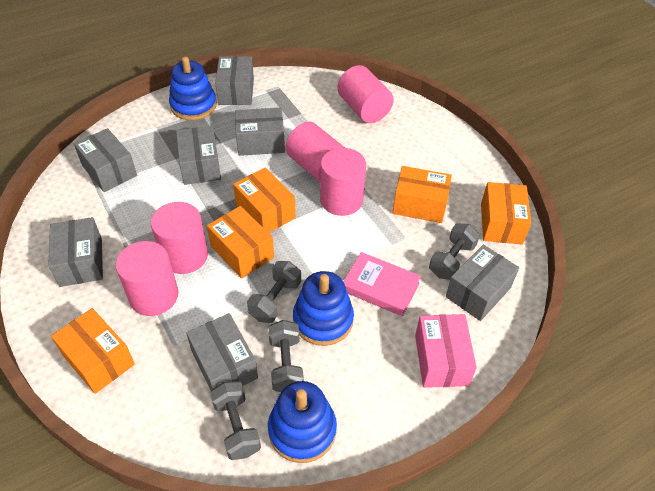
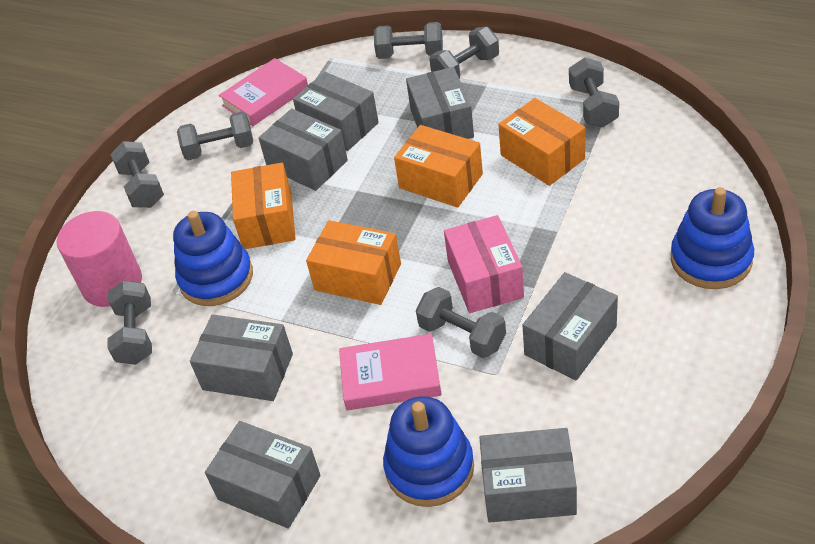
grey dumbbell: [210,381,261,460] [247,261,301,323] [268,320,304,392] [429,224,480,280] = 4 -> [107,280,152,365] [110,141,164,208] [177,111,253,160] [374,22,443,59] [416,287,506,358] [429,27,499,79] [569,58,619,127] = 7
orange box: [51,308,135,394] [207,206,274,279] [233,167,296,233] [393,166,452,223] [481,182,531,245] = 5 -> [231,163,296,249] [306,220,401,305] [394,125,483,208] [498,98,585,186] = 4
pink book: [343,252,421,316] = 1 -> [219,58,308,126] [339,334,442,410] = 2
pink cylinder: [115,241,178,316] [151,202,208,274] [286,122,345,182] [320,148,366,216] [337,65,394,123] = 5 -> [57,211,142,307] = 1

